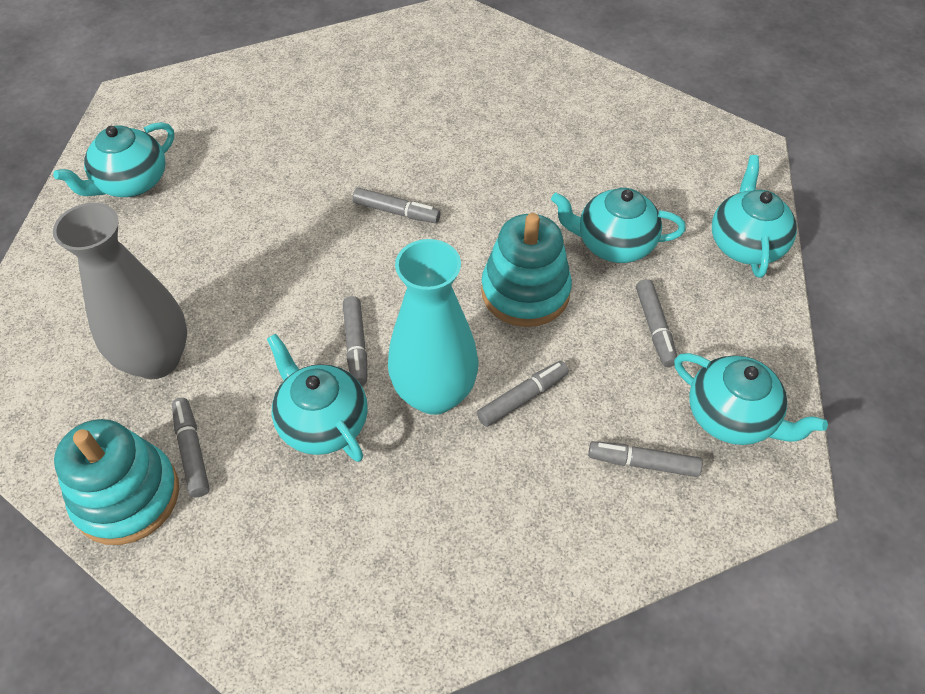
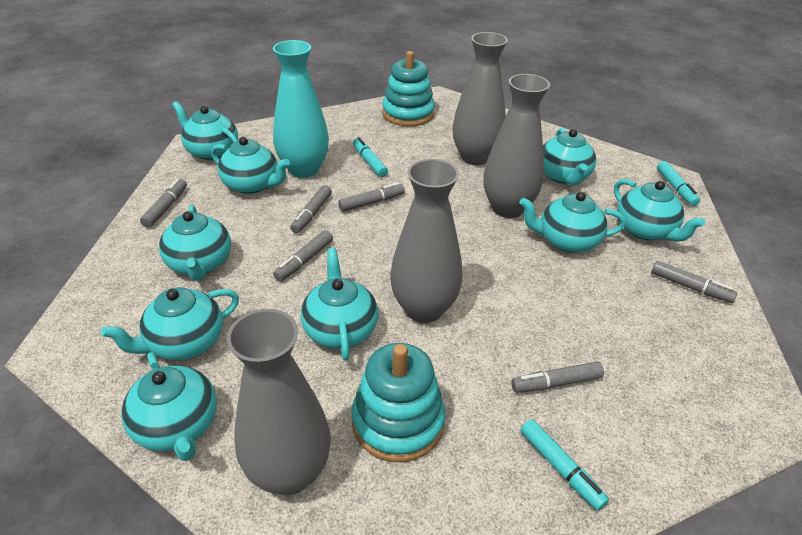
grey vase: [53,203,187,379] = 1 -> [227,309,331,495] [390,159,463,323] [453,32,508,165] [483,74,550,218] = 4
turquoise marker: none = 0 -> [353,137,388,177] [520,419,609,510] [657,161,700,206] = 3
turquoise teapot: [53,122,174,197] [267,333,368,462] [551,188,686,263] [674,353,828,445] [712,155,797,278] = 5 -> [101,287,239,360] [121,352,217,461] [159,205,231,281] [172,101,238,161] [211,137,290,194] [301,248,378,361] [519,192,626,253] [543,128,596,186] [614,179,705,242] = 9

